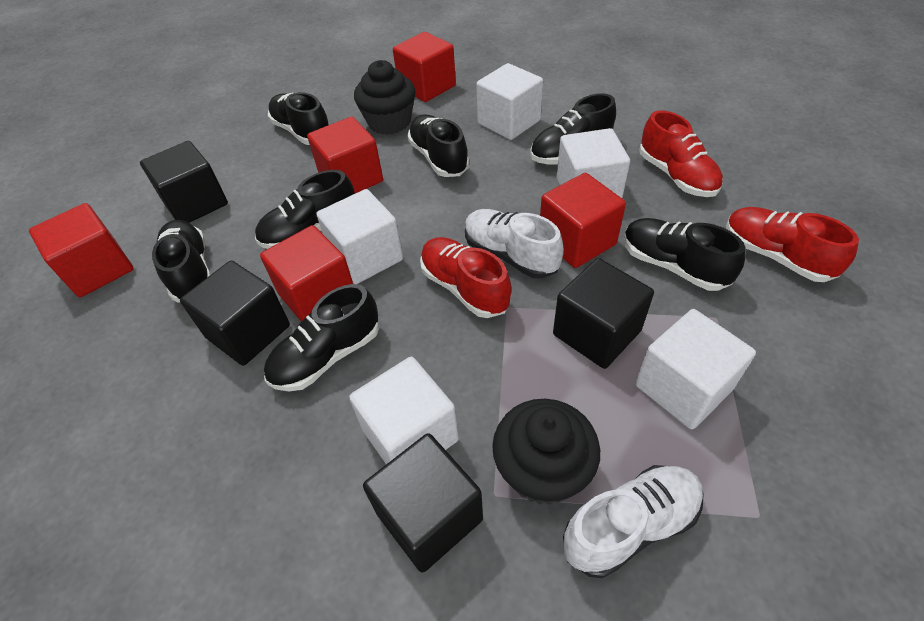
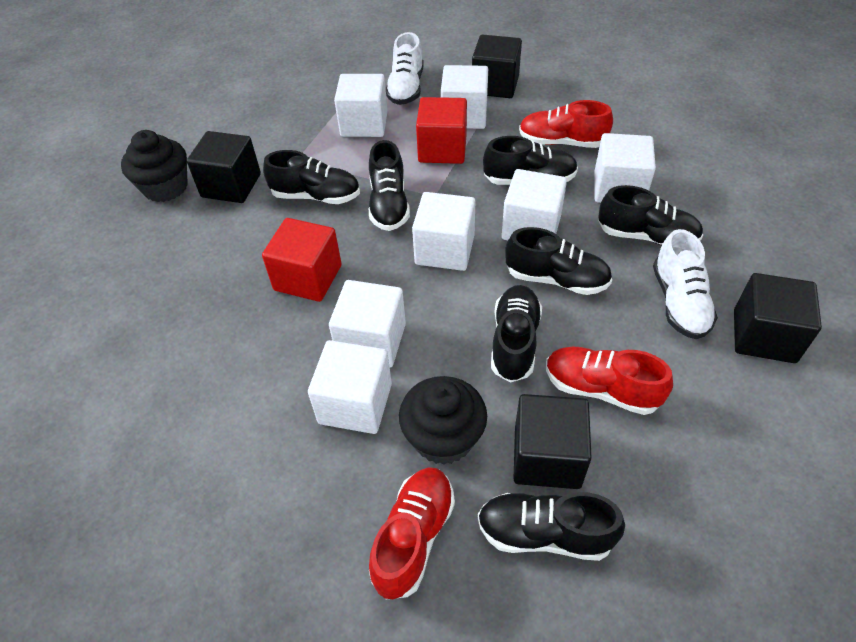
red cube: [29,203,134,297] [260,225,353,322] [307,117,383,193] [393,32,456,102] [540,173,626,268] = 5 -> [262,218,342,302] [416,97,467,164] = 2
white cube: [316,189,403,284] [349,357,459,464] [476,63,543,140] [557,128,630,198] [635,309,756,429] = 5 -> [308,340,392,434] [329,280,406,367] [334,74,388,137] [412,192,476,271] [441,65,488,129] [502,169,567,240] [595,133,656,203] = 7

